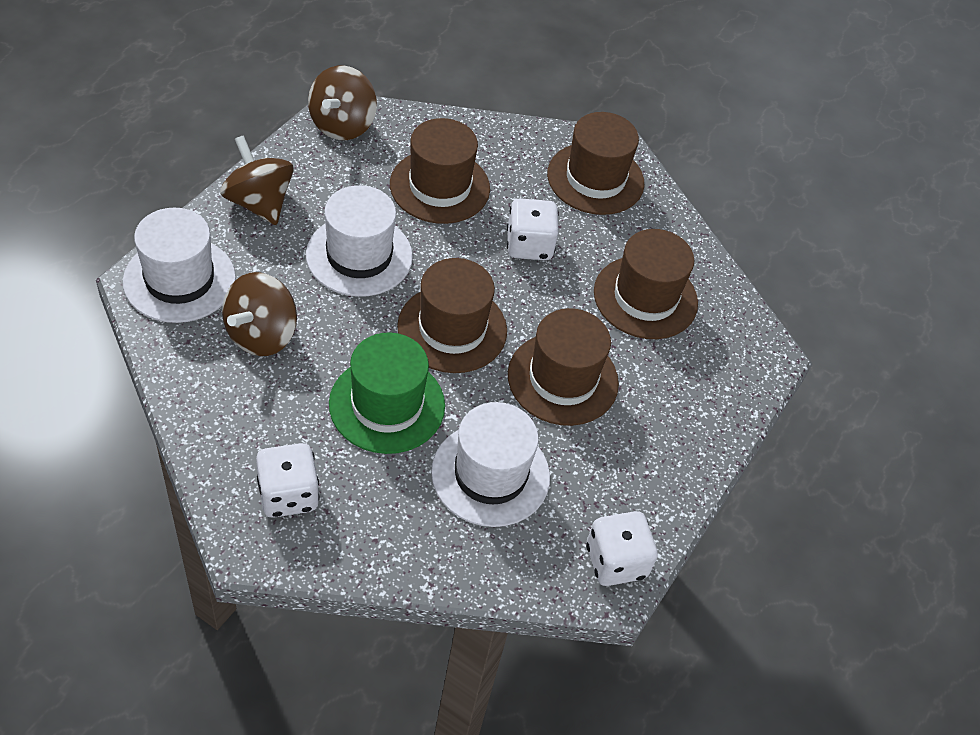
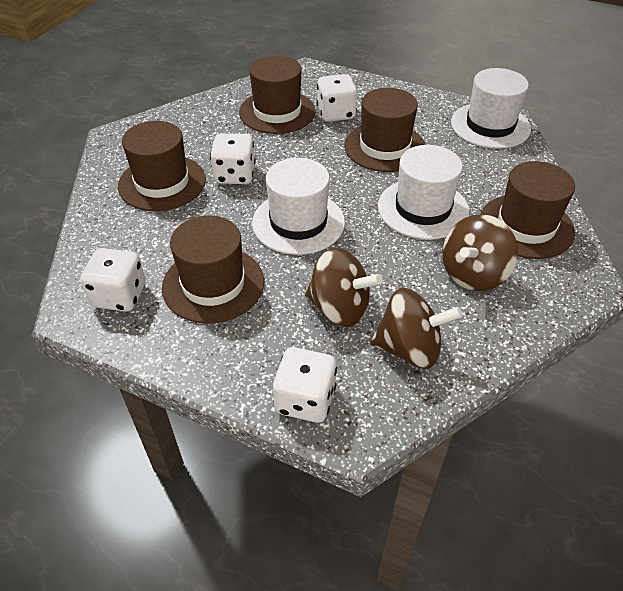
green hat: [329,332,445,454] = 1 -> none = 0
white dice: [256,443,320,518] [507,198,559,260] [586,511,658,586] = 3 -> [80,248,146,312] [210,133,255,184] [273,347,337,423] [317,74,357,122] = 4

